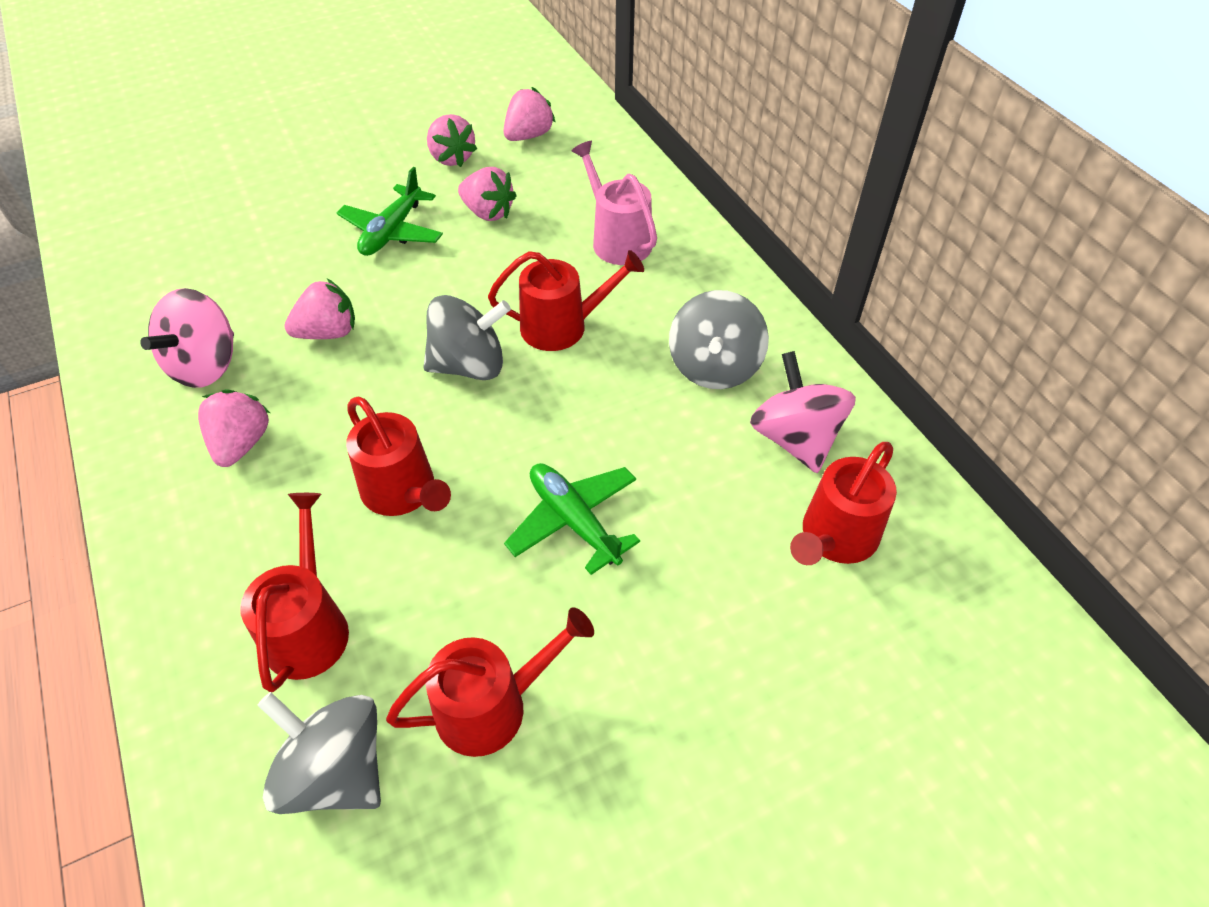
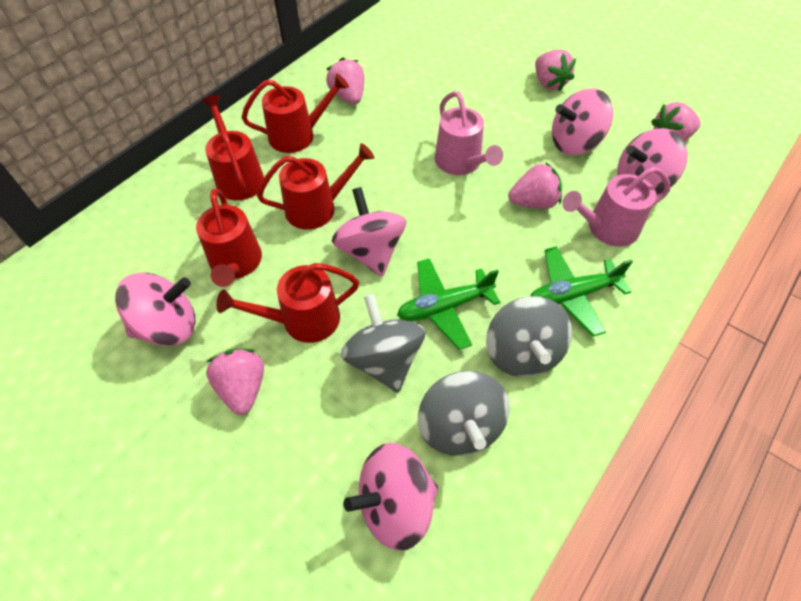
pink spinning top: [140,288,234,388] [750,351,856,473] = 2 -> [115,273,196,346] [332,187,406,277] [344,443,438,551] [552,88,613,155] [617,128,688,196] = 5
pink watering can: [571,141,657,265] = 1 -> [435,91,503,175] [562,167,670,246] = 2

